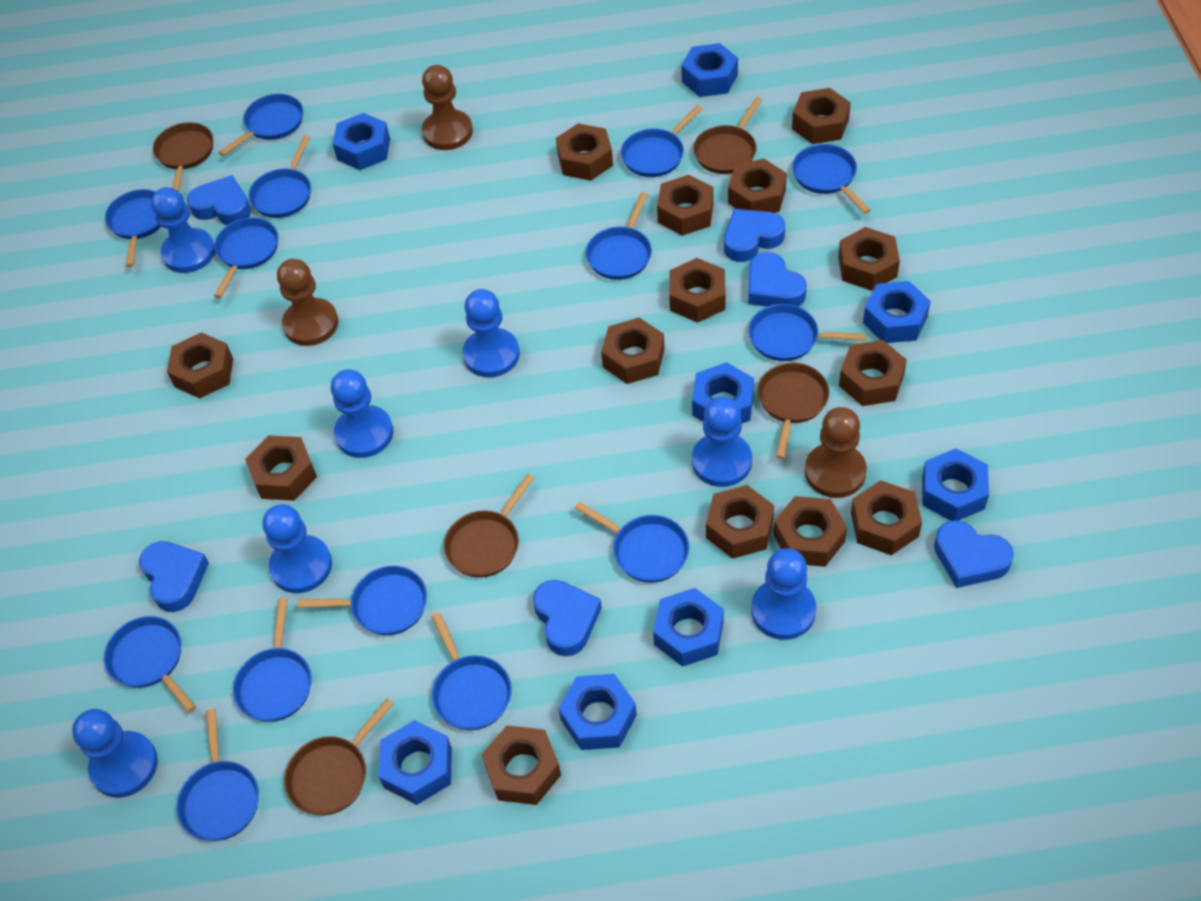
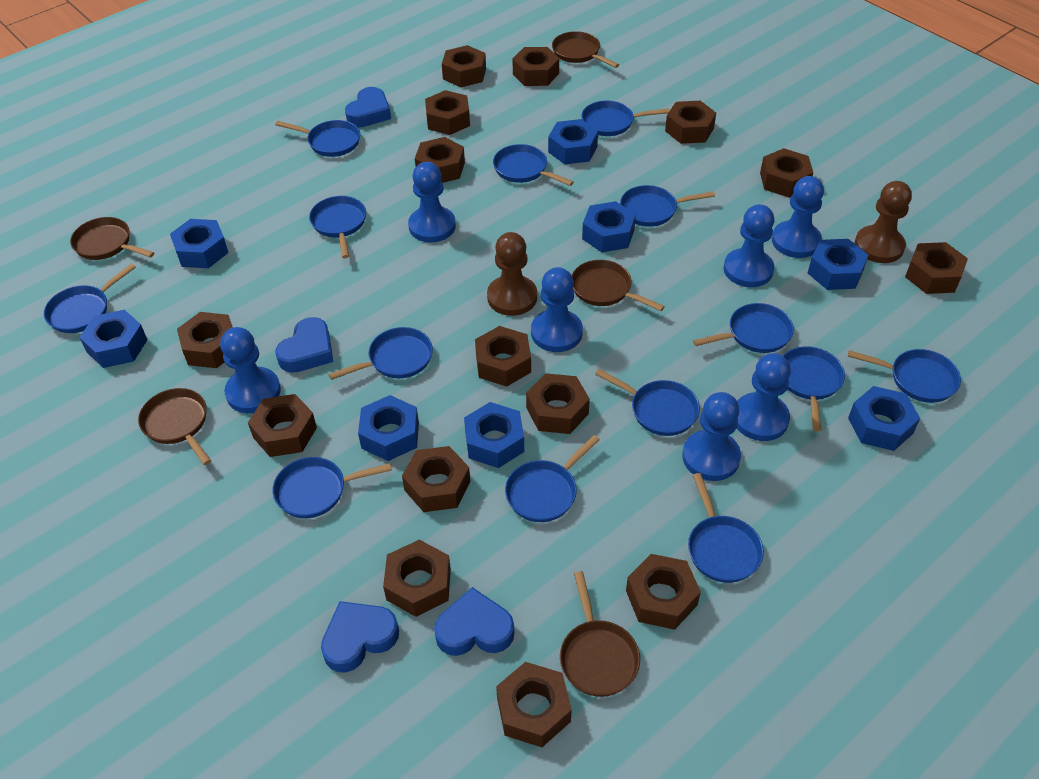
blue heart: [139,541,209,612] [187,175,251,225] [533,580,602,656] [724,209,785,262] [748,252,807,307] [934,520,1014,588] = 6 -> [275,317,333,373] [321,601,399,673] [345,87,391,128] [434,587,514,656] = 4
brown nut: [167,332,233,399] [245,435,317,501] [482,725,561,805] [556,123,613,181] [601,318,665,384] [657,175,714,236] [669,258,726,323] [706,485,774,559] [728,159,787,213] [774,496,847,567] [792,88,851,144] [838,227,900,291] [839,340,907,406] [851,480,922,555] = 14 -> [177,312,233,368] [248,394,317,457] [383,540,451,617] [402,446,470,512] [415,137,465,183] [425,90,470,135] [442,45,486,87] [475,326,531,387] [496,662,572,747] [512,47,559,86] [526,373,590,434] [626,554,701,630] [665,101,716,144] [760,148,813,197] [905,242,968,294] = 15
brown pawn: [277,259,338,346] [422,65,473,150] [805,407,867,498] = 3 -> [487,232,537,316] [855,181,912,263] = 2

